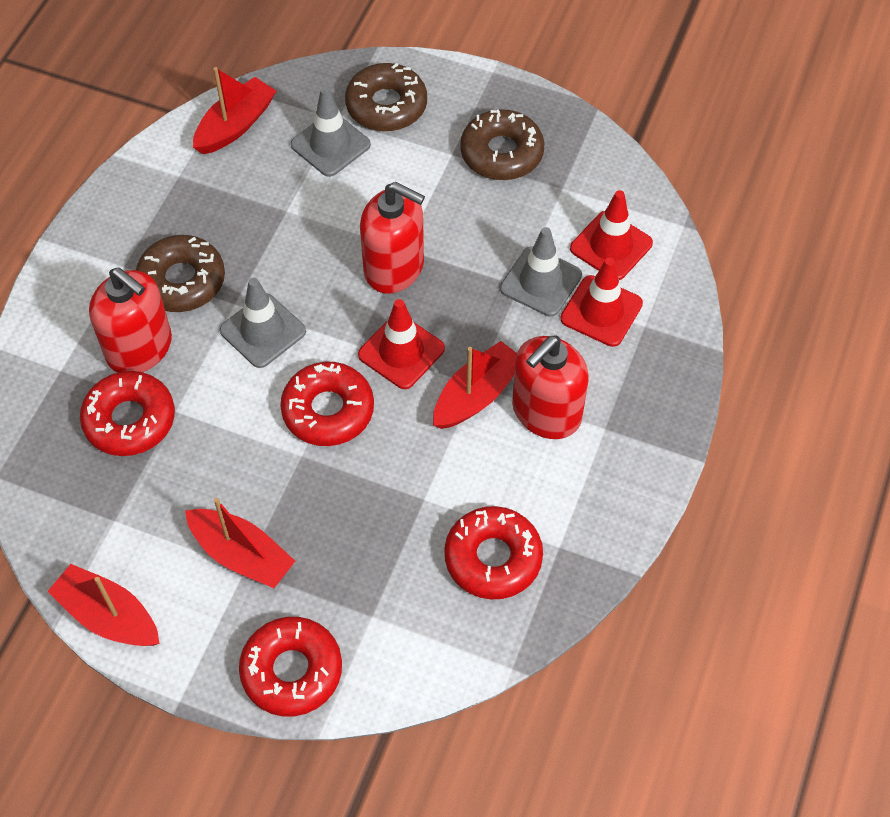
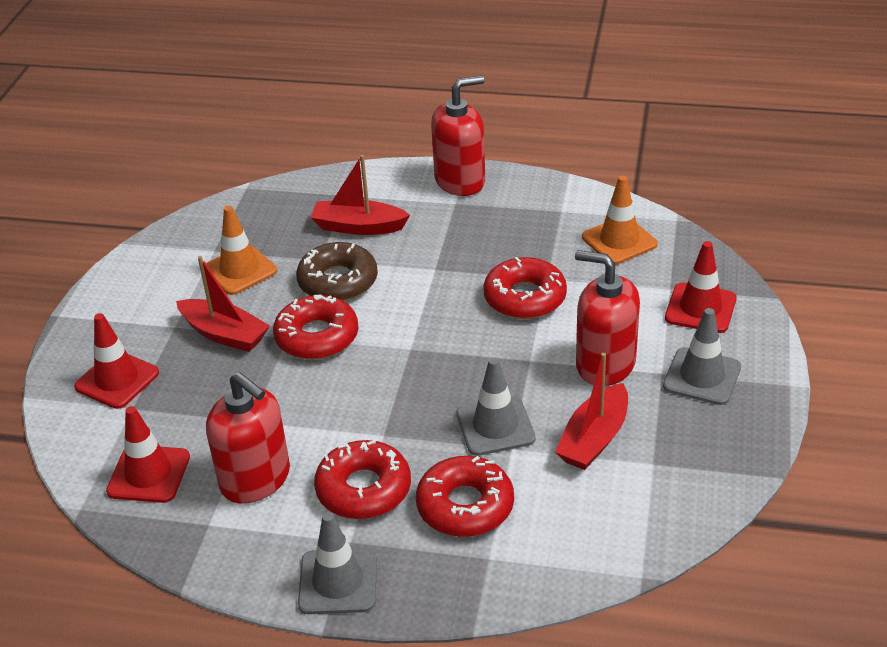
brown donut: [136,235,225,312] [345,63,427,131] [460,109,544,180] = 3 -> [296,242,378,301] = 1
orange traffic cone: none = 0 -> [206,206,277,295] [582,176,658,264] = 2
red boat: [47,564,160,646] [185,498,295,588] [193,67,276,154] [433,341,517,429] = 4 -> [176,256,270,352] [310,155,410,235] [555,353,628,470] = 3

